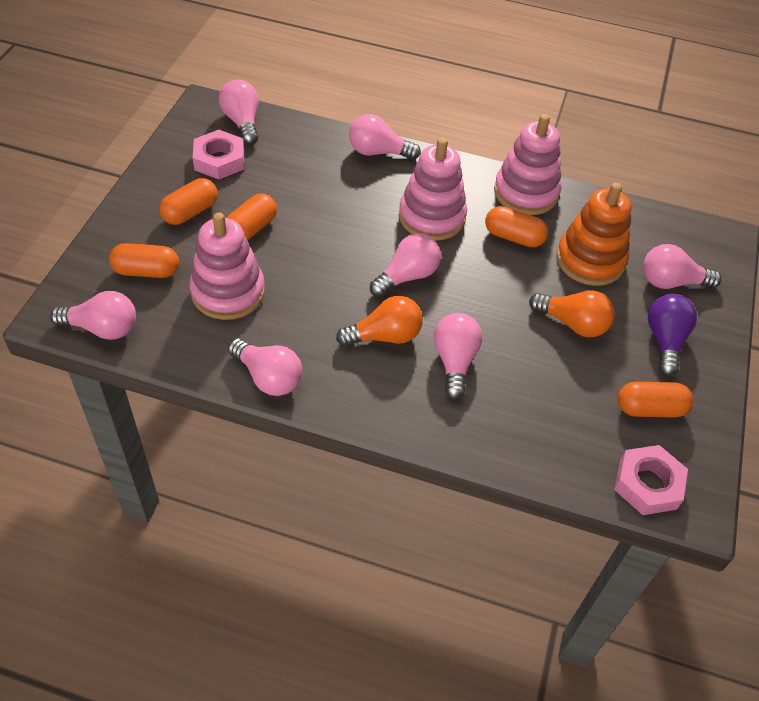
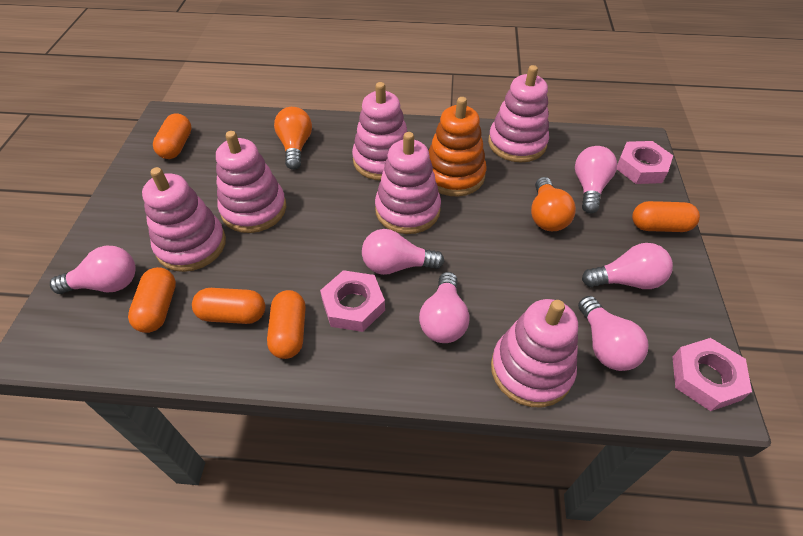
pink light bulb: [50,291,136,340] [219,80,258,145] [228,338,302,396] [349,114,421,160] [370,233,441,297] [434,313,482,400] [643,244,721,289] = 7 -> [50,246,136,294] [362,229,444,275] [419,272,470,343] [575,146,617,214] [578,296,648,371] [582,243,673,289] = 6
pink nut: [193,130,244,179] [614,445,688,515] = 2 -> [320,270,385,332] [617,141,673,184] [672,338,752,411] = 3
pink stacking toy: [189,212,265,320] [399,138,467,241] [494,114,561,215] = 3 -> [142,167,226,272] [216,131,286,233] [352,82,407,181] [375,132,441,234] [488,65,549,163] [491,299,578,408] = 6
purple light bulb: [648,294,697,376] = 1 -> none = 0

